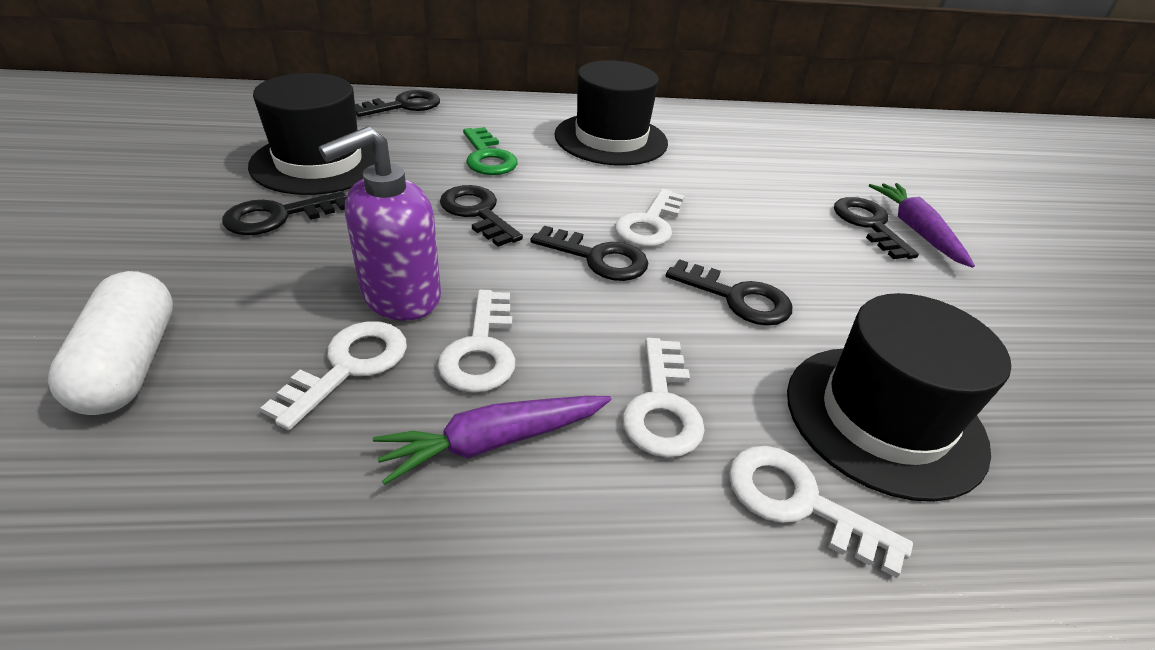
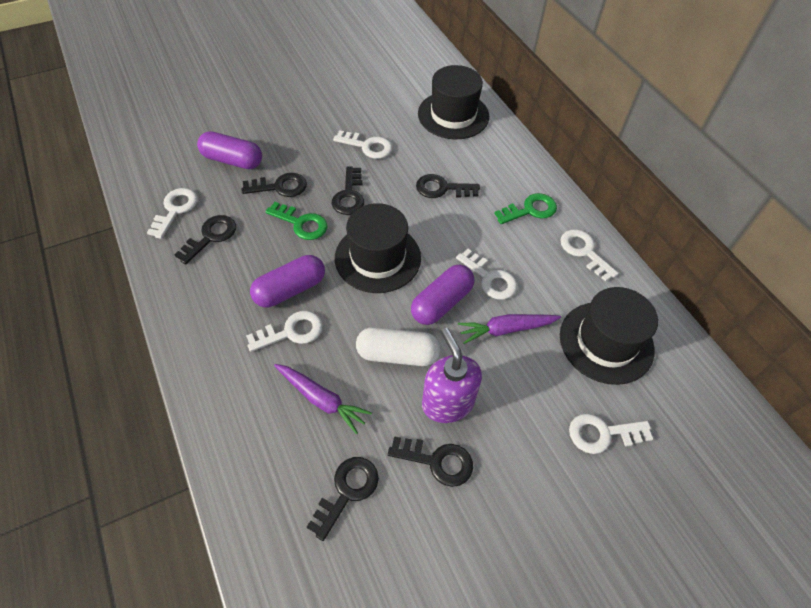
green key: [463,127,518,175] = 1 -> [265,202,327,240] [494,193,557,224] = 2
purple capsule: none = 0 -> [197,131,262,169] [250,255,325,307] [411,265,474,325] = 3
white key: [260,321,407,430] [437,290,515,393] [615,189,685,247] [622,338,705,458] [729,446,913,578] = 5 -> [147,188,198,239] [246,311,323,352] [333,130,392,159] [456,248,517,300] [560,229,619,282] [569,414,653,454] = 6

